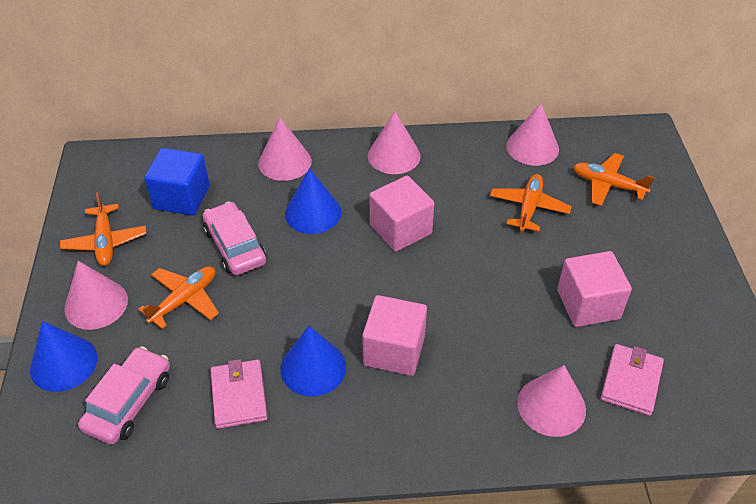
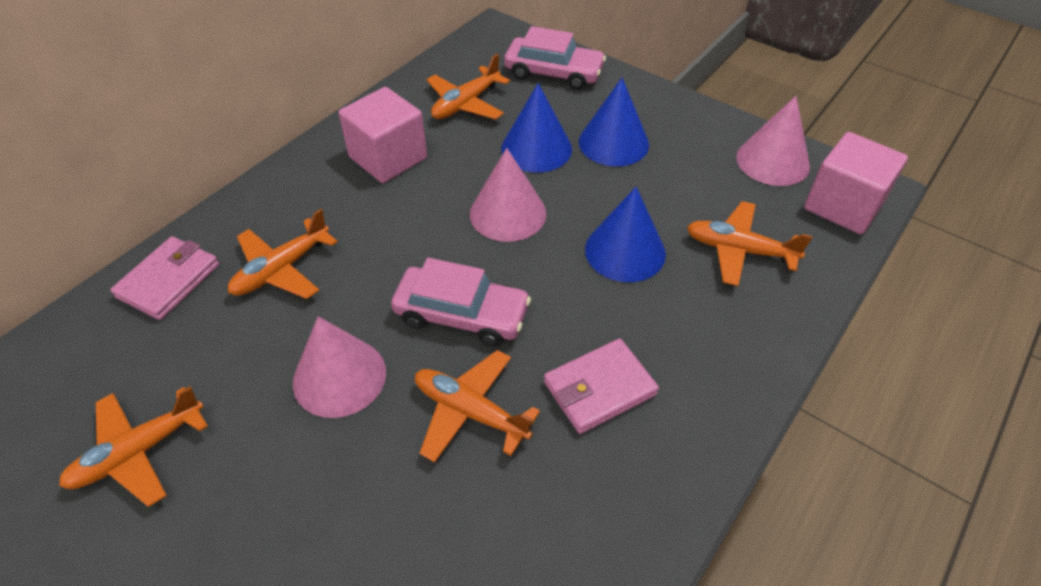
blue cube: [144,148,210,216] = 1 -> none = 0
orange plane: [60,192,147,266] [138,266,219,329] [490,174,572,232] [573,153,655,206] = 4 -> [59,386,208,507] [228,209,338,299] [415,350,540,463] [427,54,510,120] [687,201,812,286] = 5
pink cone: [64,261,128,330] [258,118,312,181] [368,111,421,174] [506,103,559,166] [517,365,586,437] = 5 -> [293,316,386,418] [470,148,547,242] [736,96,810,186] = 3
pink cube: [362,295,427,376] [370,176,434,252] [557,251,632,327] = 3 -> [338,87,427,183] [804,132,908,234] = 2

